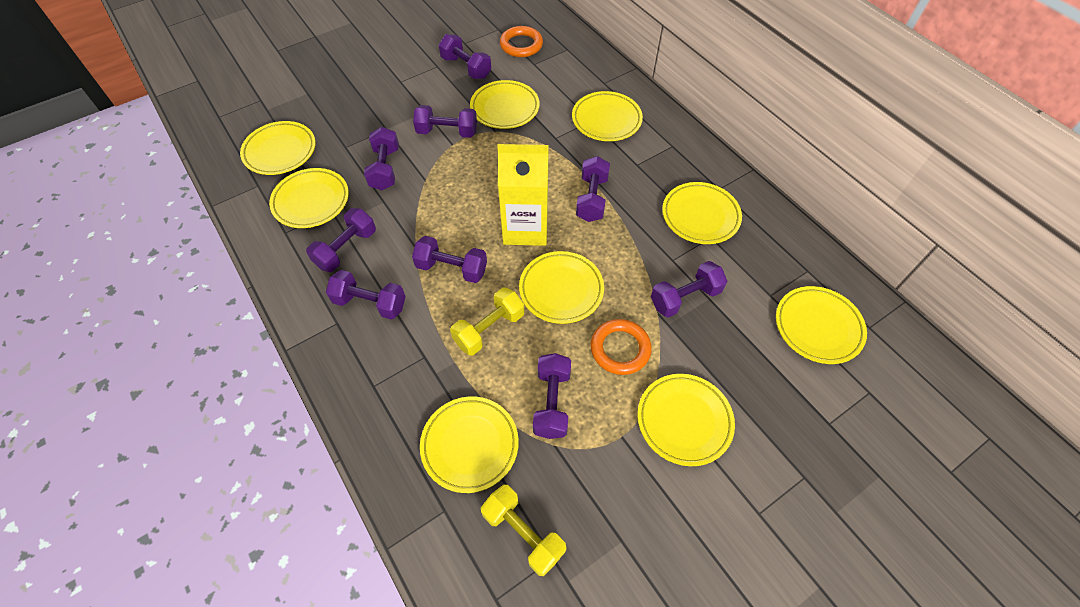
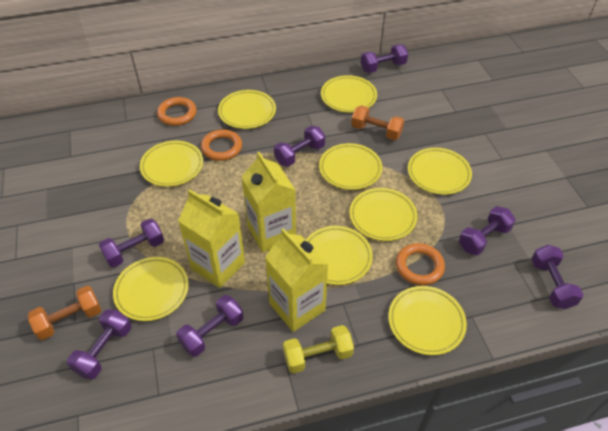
orange dumbbell: none = 0 -> [28,286,101,340] [351,105,404,140] = 2
orange ring: [500,26,543,57] [590,319,652,375] = 2 -> [157,97,197,126] [201,129,242,161] [396,243,445,285] = 3
purple dumbbell: [306,208,376,272] [326,270,406,320] [364,127,399,190] [412,236,487,283] [413,105,477,138] [439,34,491,79] [533,353,571,439] [576,156,610,222] [651,261,727,317] = 9 -> [67,309,131,380] [99,219,164,267] [176,295,244,357] [274,126,325,167] [361,44,408,73] [459,206,516,256] [531,245,584,309] = 7
yellow carton: [497,144,549,246] = 1 -> [178,189,245,288] [241,152,296,253] [265,228,329,332] = 3
yellow dumbbell: [450,287,524,356] [481,485,566,576] = 2 -> [283,325,354,374] = 1

